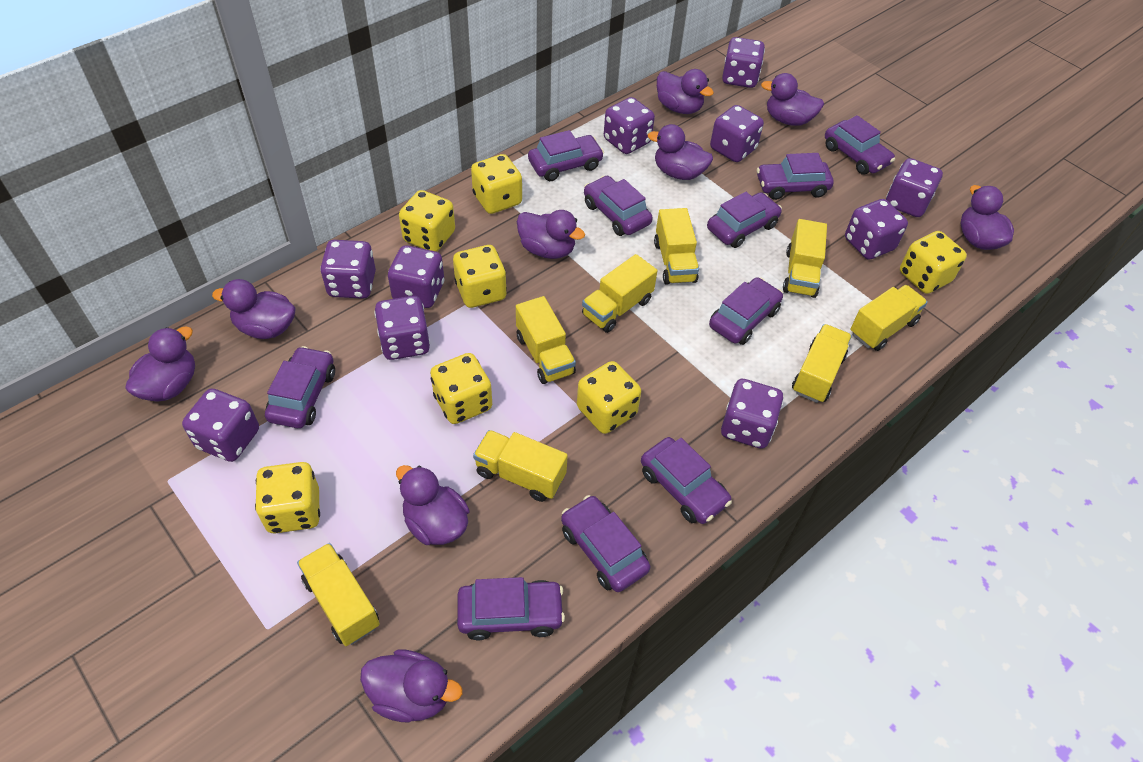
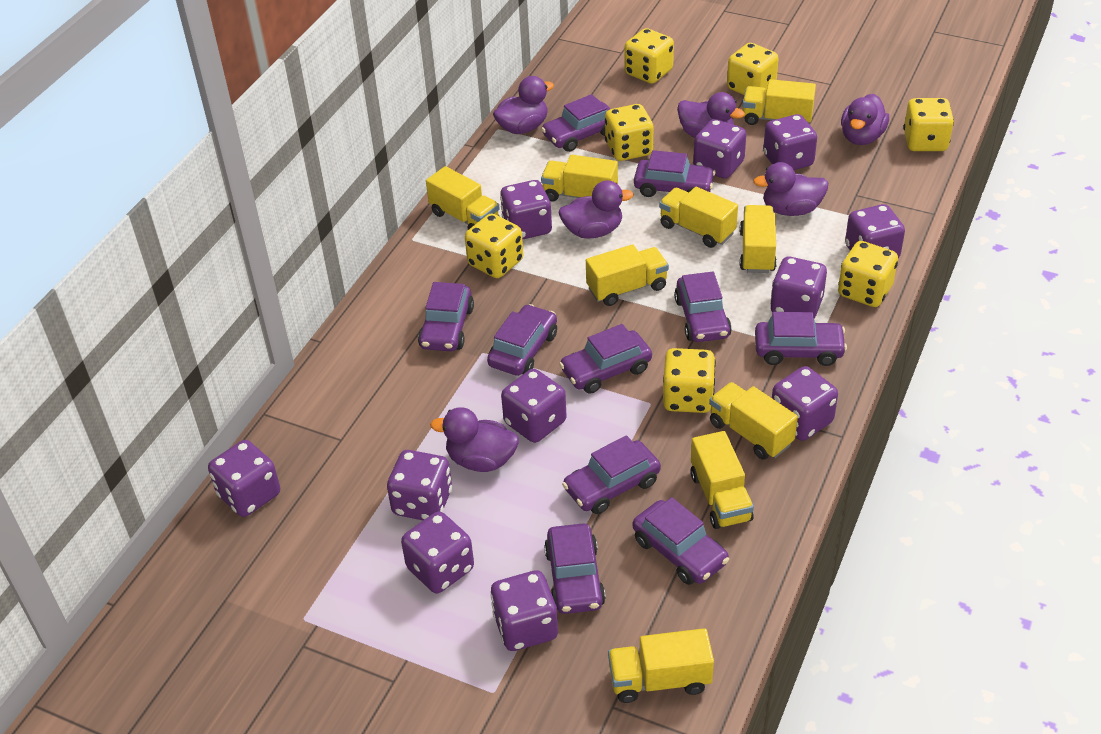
purple dice: [182,388,259,462] [320,240,376,299] [374,296,430,360] [388,245,444,308] [604,97,655,154] [710,105,764,162] [721,379,783,449] [722,37,765,88] [845,199,908,260] [886,158,943,217] = 10 -> [208,440,280,517] [387,450,452,520] [401,511,474,593] [490,570,558,651] [500,180,552,240] [501,369,567,443] [693,119,746,179] [763,114,817,170] [770,257,827,319] [772,366,838,441] [845,204,905,258] = 11
purple duck: [125,326,195,402] [212,279,295,339] [360,649,462,722] [396,465,470,545] [517,210,585,259] [648,124,713,180] [657,69,714,114] [761,73,824,126] [960,185,1014,250] = 9 -> [430,407,519,472] [493,76,554,134] [559,180,634,239] [677,92,745,138] [753,162,828,216] [841,94,889,145] = 6
yellow truck: [297,543,380,646] [473,430,568,502] [516,296,576,384] [582,254,657,333] [654,208,699,285] [783,219,827,298] [792,324,852,403] [850,285,928,351] = 8 -> [426,166,500,230] [541,155,618,201] [586,244,669,306] [608,628,714,703] [659,187,738,248] [691,431,754,529] [709,382,798,460] [740,205,777,273] [743,79,816,125] = 9

